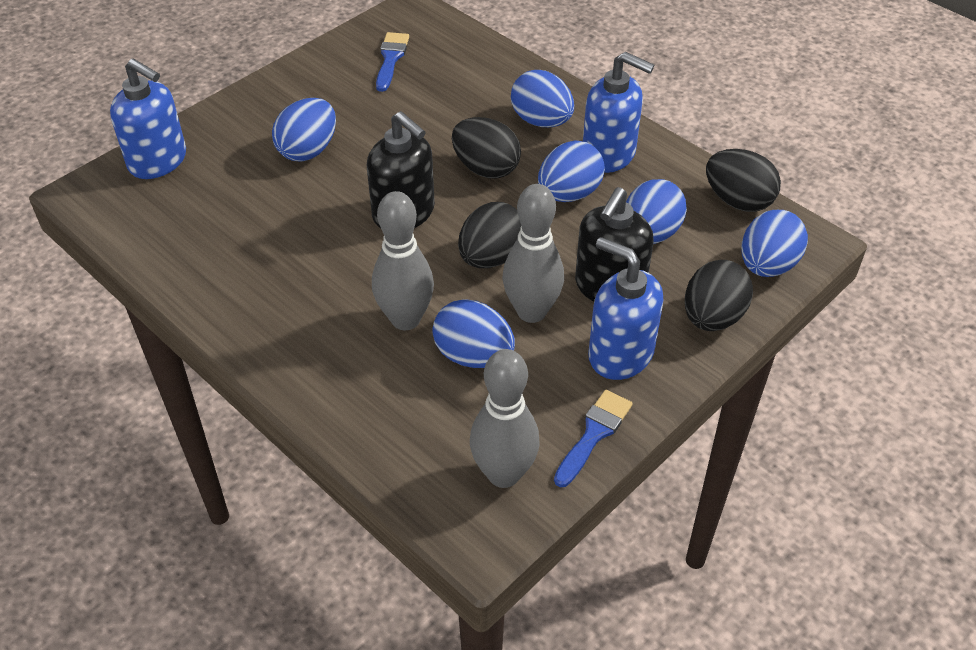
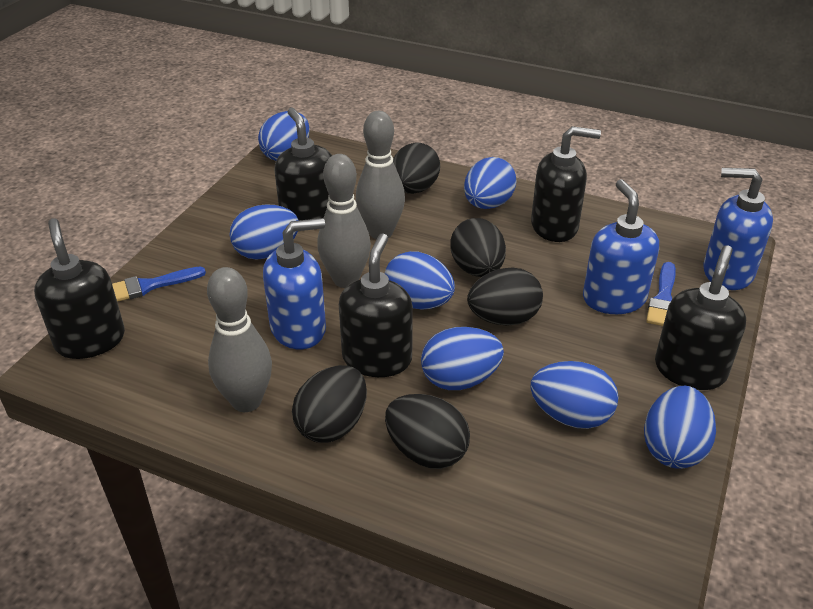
black egg: [452,117,521,178] [458,202,521,268] [685,260,753,331] [706,149,781,212] = 4 -> [292,365,367,443] [385,394,470,469] [393,142,440,194] [450,218,506,277] [467,267,543,325] = 5
black soap dispenser: [367,111,435,228] [575,187,654,302] = 2 -> [34,218,125,359] [274,108,332,221] [339,233,413,377] [531,126,601,242] [655,245,746,390] = 5
blue egg: [272,98,336,162] [432,299,515,368] [511,70,574,127] [538,141,605,202] [626,179,687,244] [741,210,808,277] = 6 -> [230,204,298,260] [258,111,310,161] [385,251,455,310] [421,327,504,390] [464,157,517,209] [530,361,619,429] [644,386,716,469] = 7

